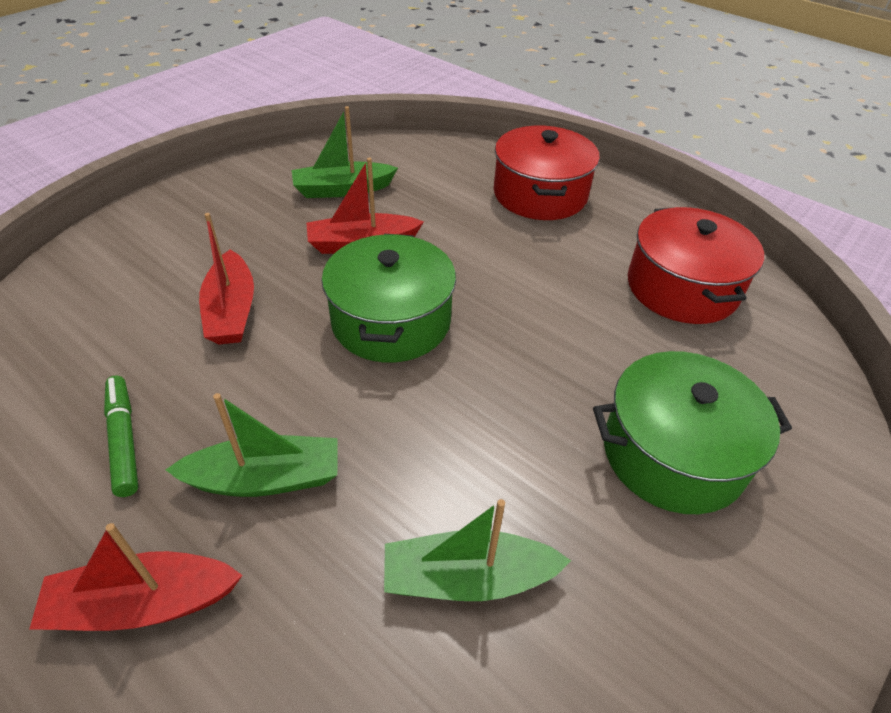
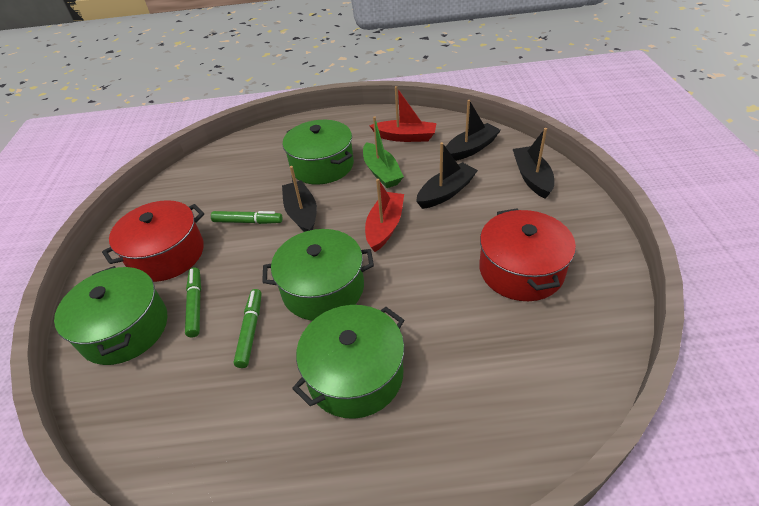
black boat: none = 0 -> [282,166,317,232] [416,142,478,209] [446,100,501,161] [513,128,554,199] = 4
green boat: [165,393,337,497] [292,106,398,198] [384,499,571,601] = 3 -> [363,116,404,188] = 1
green marker: [104,375,139,497] = 1 -> [185,268,201,338] [211,211,282,224] [234,289,261,368] = 3
green pot: [322,234,456,362] [593,351,792,514] = 2 -> [54,266,167,365] [262,229,374,321] [283,120,354,184] [292,305,405,419] = 4
red boat: [30,523,243,631] [199,213,254,345] [306,158,424,254] = 3 -> [365,179,404,252] [370,86,437,142] = 2

